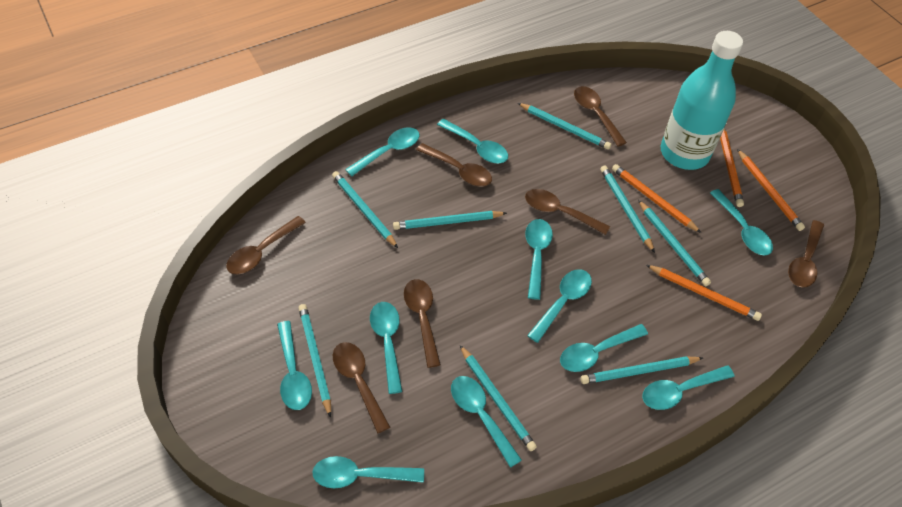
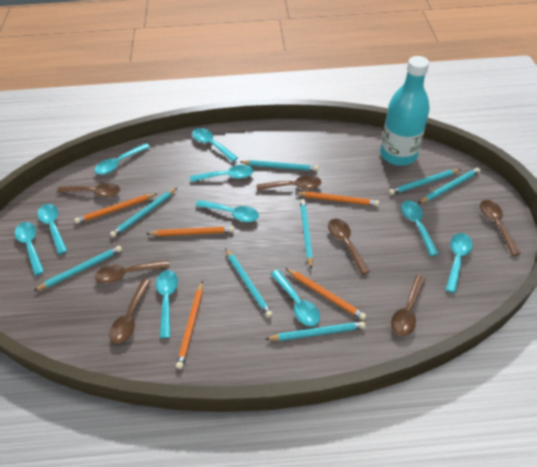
orange pencil: [612,164,701,233] [646,265,762,321] [720,129,744,207] [737,149,805,231] = 4 -> [75,193,158,224] [146,226,234,236] [176,281,203,369] [285,268,366,320] [296,191,379,206] = 5
turquoise spoon: [277,321,312,410] [312,456,424,488] [345,128,420,177] [370,302,403,394] [437,119,508,164] [451,376,522,468] [525,219,553,300] [527,269,592,343] [560,324,648,372] [642,365,735,410] [710,189,773,256] = 11 -> [15,222,44,276] [37,204,67,255] [95,143,150,175] [156,270,178,338] [190,165,253,182] [192,128,238,162] [196,200,259,222] [271,270,320,326] [401,201,439,256] [445,233,472,293] = 10

